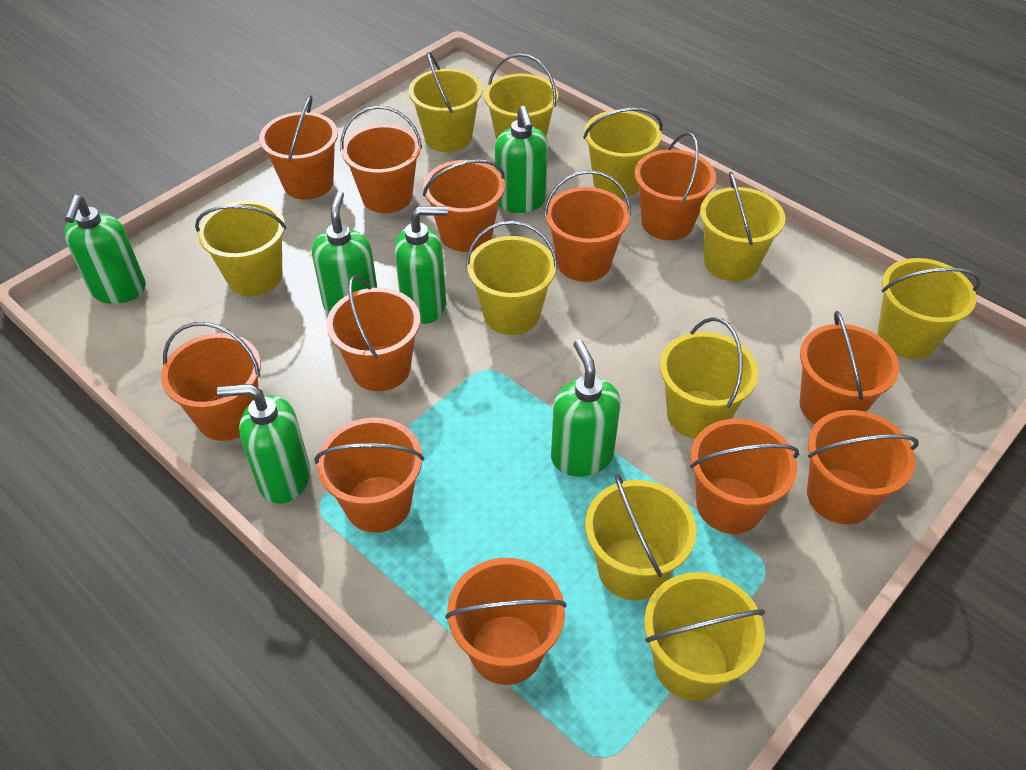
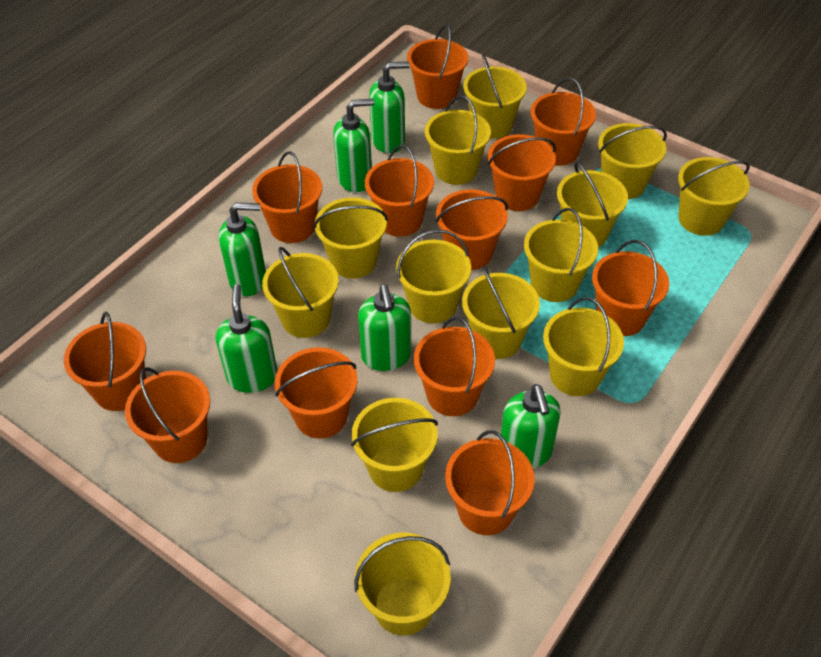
yellow bucket: [195,200,286,296] [409,52,482,152] [466,221,558,335] [484,53,558,140] [583,108,663,197] [585,474,697,600] [644,572,765,701] [660,317,758,439] [700,172,785,282] [877,258,981,359] = 10 -> [262,247,339,338] [313,197,388,279] [351,398,438,492] [354,533,451,636] [396,229,471,324] [425,95,491,185] [462,266,540,359] [463,54,527,139] [524,208,598,302] [543,297,624,396] [557,161,628,247] [598,123,667,199] [678,157,750,236] = 13

